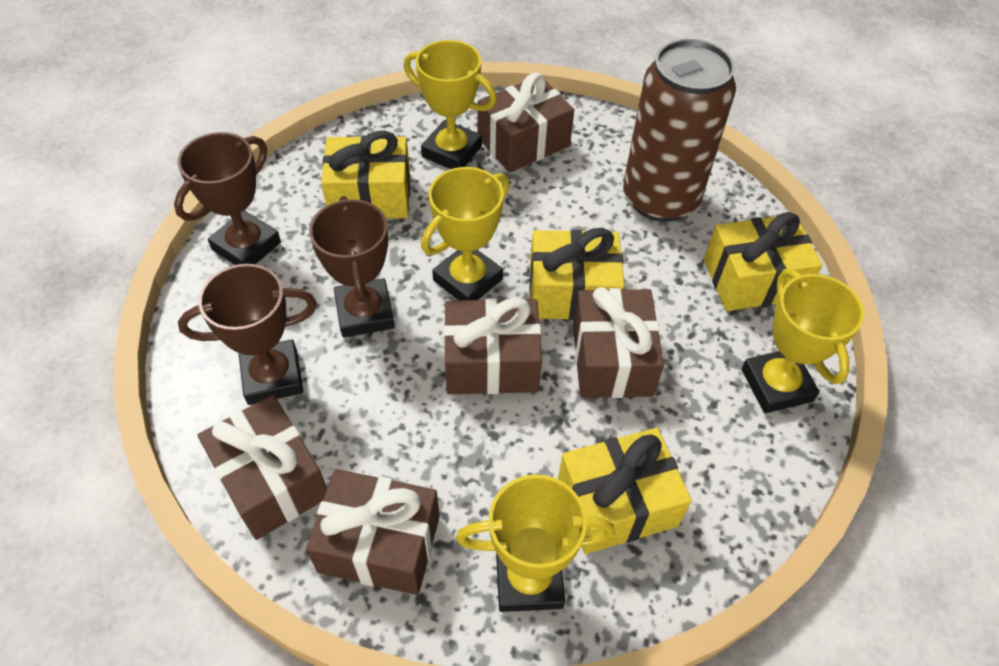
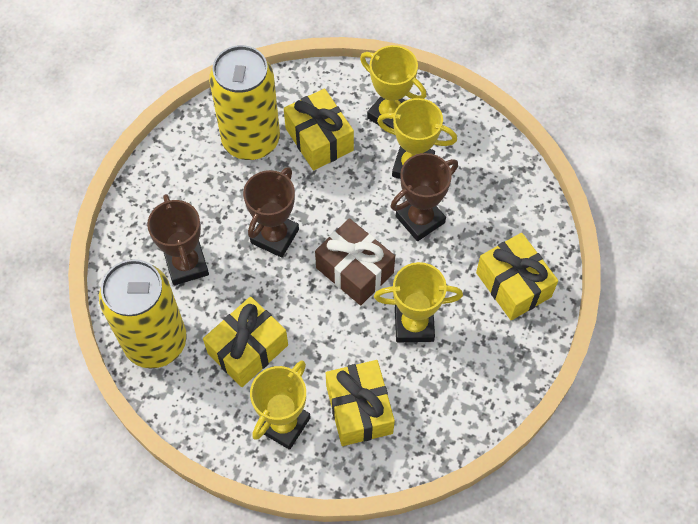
brown can: [623,39,736,222] = 1 -> none = 0
brown gift: [198,395,327,540] [306,469,440,595] [444,298,542,394] [477,72,574,173] [573,287,664,398] = 5 -> [315,218,395,306] = 1
yellow can: none = 0 -> [99,259,187,368] [209,45,280,160] = 2

